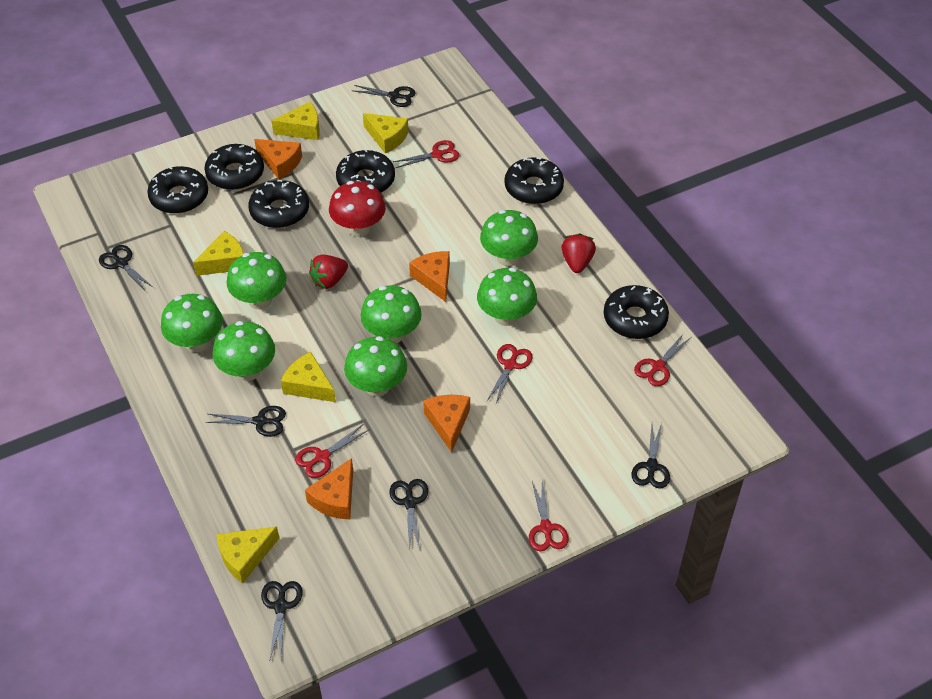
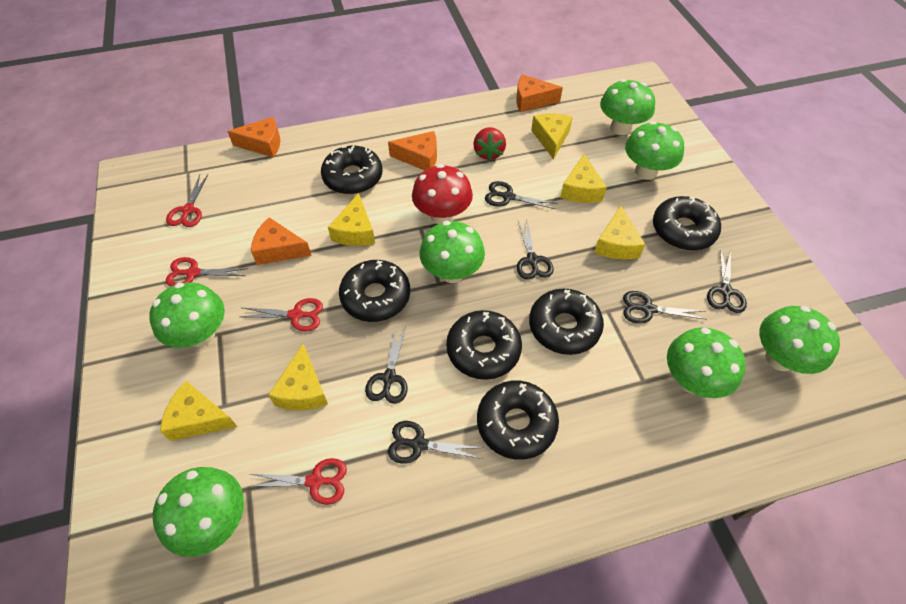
red scissors: [295,424,369,478] [393,140,460,168] [487,344,533,404] [529,481,569,551] [634,333,692,386] = 5 -> [166,174,208,227] [166,257,248,286] [241,298,323,332] [247,458,347,505] = 4
red strawberry: [309,255,348,289] [561,233,596,273] = 2 -> [473,127,506,161] = 1
yellow cheese: [193,231,244,276] [216,527,279,583] [272,102,320,140] [281,352,336,402] [363,113,409,153] = 5 -> [160,381,237,441] [268,344,328,410] [328,193,375,246] [531,114,573,160] [560,154,607,203] [594,206,645,259] = 6

